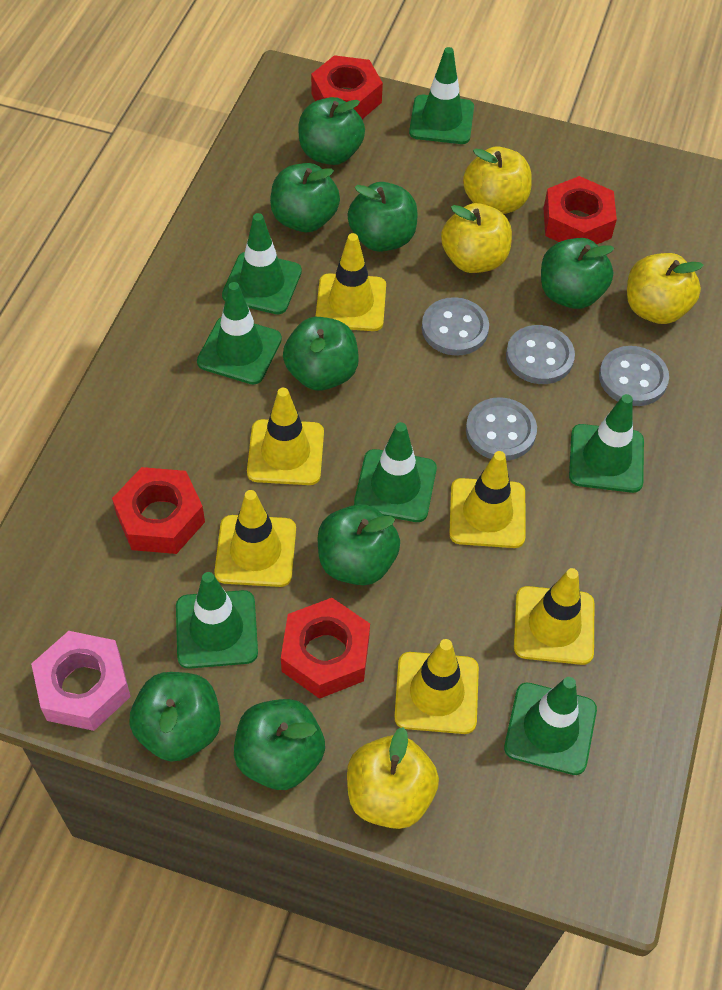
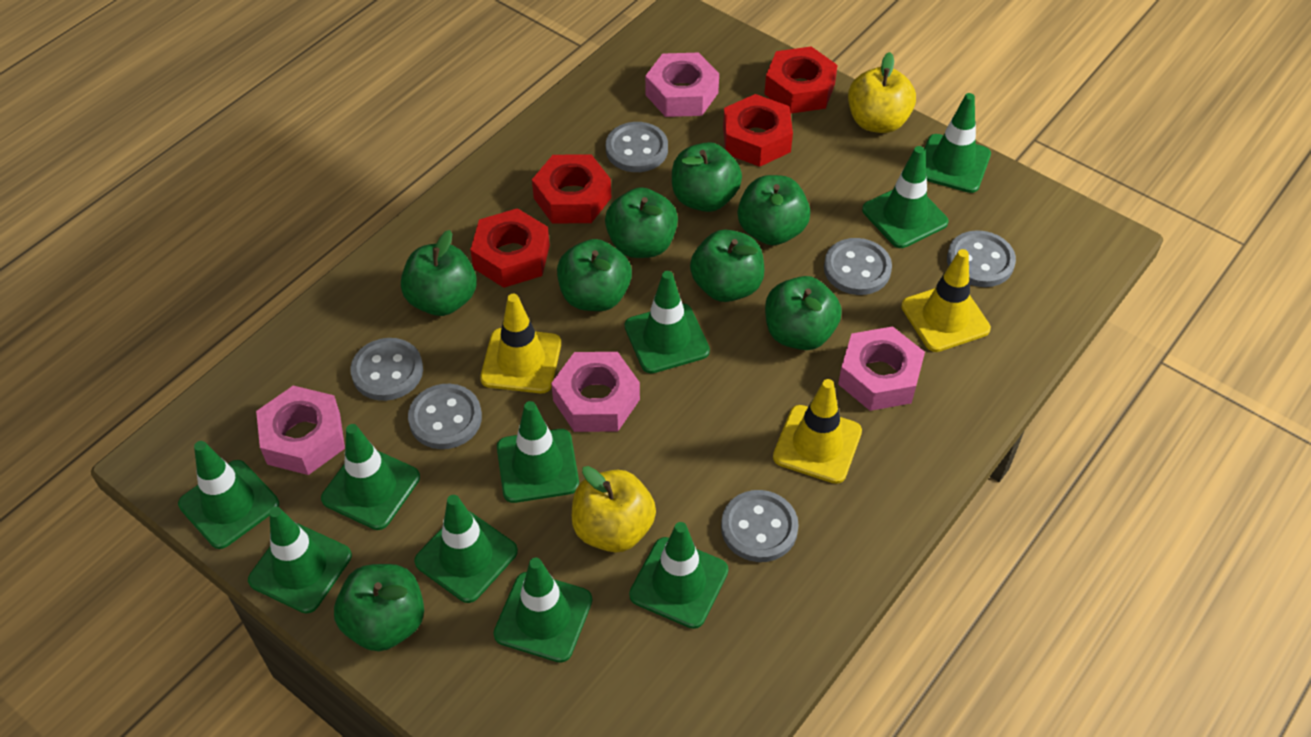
green traffic cone: [176,572,258,669] [197,282,282,385] [222,213,302,314] [354,422,437,522] [409,47,474,144] [504,677,597,775] [569,394,644,493] = 7 -> [178,441,279,549] [248,507,352,613] [321,424,420,530] [414,495,518,603] [493,558,592,663] [497,401,579,503] [625,271,710,373] [629,522,728,629] [862,146,949,248] [924,93,991,193] = 10
grey button: [422,297,489,356] [466,397,537,461] [506,325,575,384] [599,346,669,406] = 4 -> [350,338,423,401] [408,384,482,449] [606,122,668,172] [721,490,799,562] [824,238,892,295] [947,230,1016,287] = 6
pink nut: [31,631,131,731] = 1 -> [256,386,345,475] [551,352,640,432] [645,53,719,117] [838,326,925,411] = 4
yellow apple: [347,727,439,829] [441,203,512,273] [463,147,532,214] [627,253,704,324] = 4 -> [572,466,656,553] [848,52,916,133] = 2
yellow traffic cone: [214,490,296,587] [247,388,324,485] [316,233,386,331] [394,639,479,734] [449,451,525,548] [514,568,594,665] = 6 -> [480,294,561,393] [773,379,862,484] [901,249,991,352] = 3

